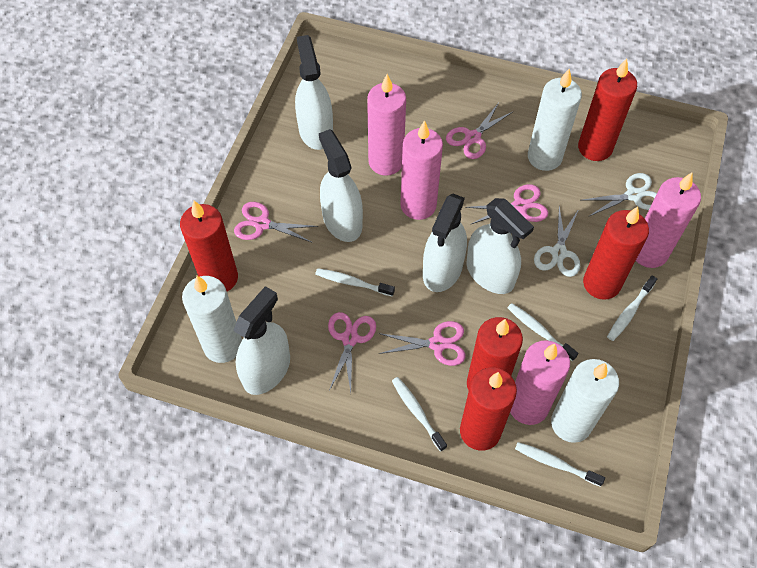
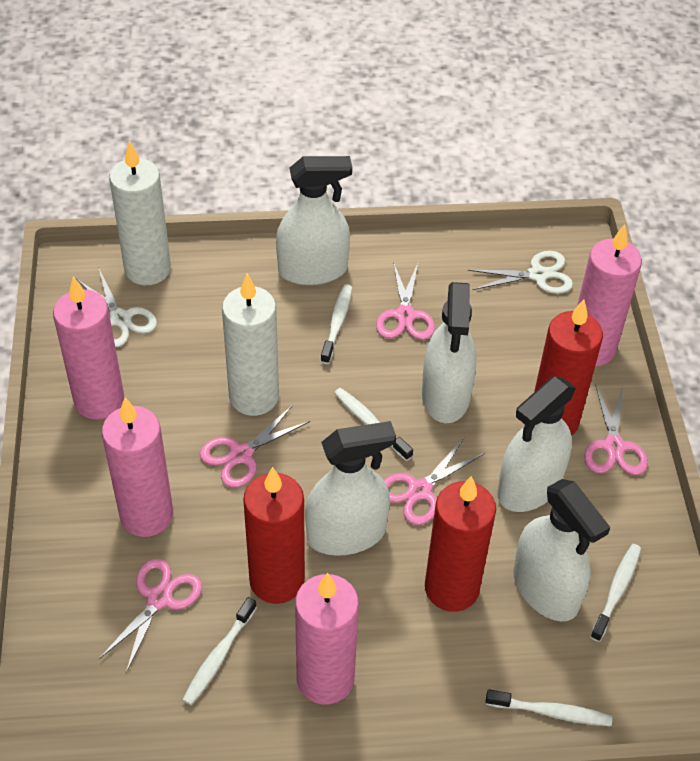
red candle: [180,200,238,292] [460,368,517,451] [467,317,523,390] [578,58,637,161] [583,206,649,300] = 5 -> [243,467,305,604] [425,476,496,612] [534,299,603,435] = 3
white candle: [182,276,242,363] [528,69,582,171] [551,359,619,443] = 3 -> [109,141,171,285] [222,273,279,416] = 2

